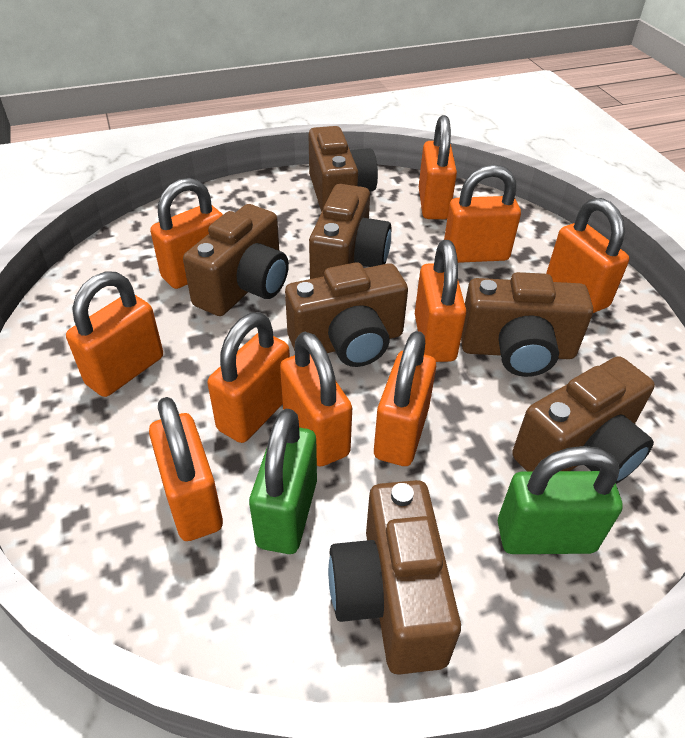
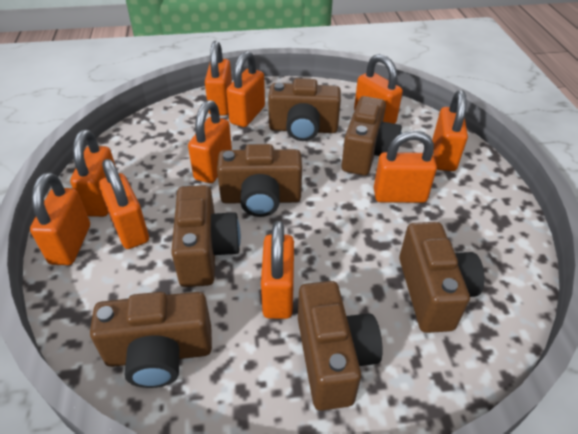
green padlock: [249,409,317,554] [498,446,623,554] = 2 -> none = 0

